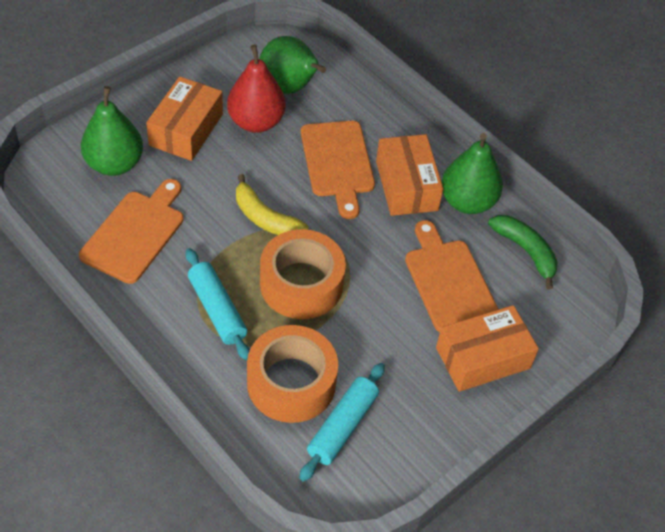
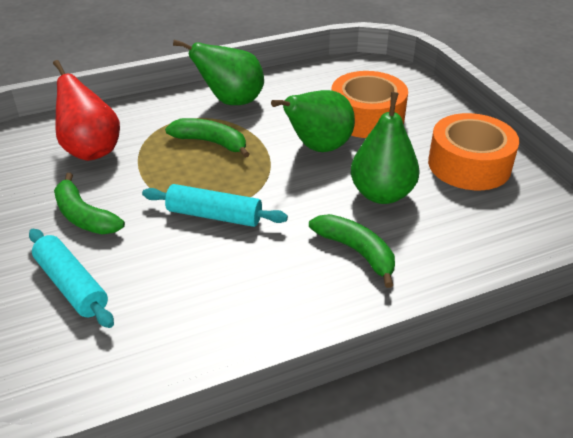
green banana: [488,215,558,290] = 1 -> [54,173,125,234] [165,118,250,158] [309,214,395,288] = 3
orange box: [146,76,223,161] [376,134,443,216] [436,305,539,392] = 3 -> none = 0
orange cutting board: [79,179,183,284] [301,121,375,219] [405,220,499,332] = 3 -> none = 0
yellow banana: [236,174,308,235] = 1 -> none = 0

